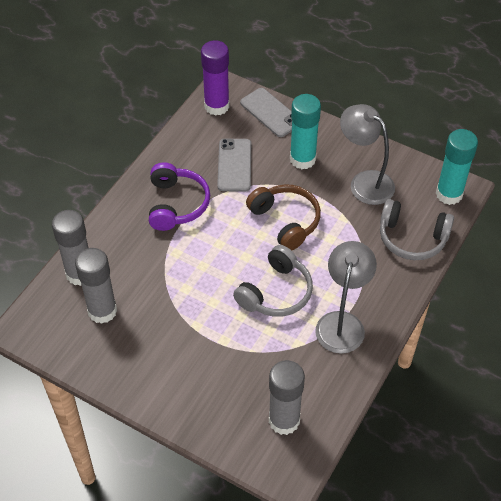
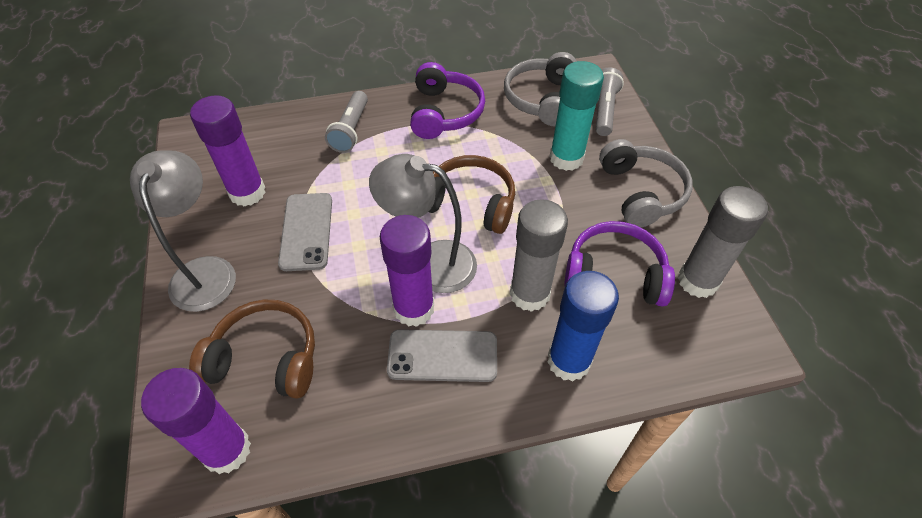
blue glue stick: none = 0 -> [547,271,619,382] = 1
brown headphones: [246,184,321,251] = 1 -> [189,300,315,398] [429,155,515,234] = 2
grey flashlight: none = 0 -> [325,91,368,153] [596,67,624,136] = 2
grey glue stick: [52,210,88,286] [75,248,117,324] [269,360,305,435] = 3 -> [510,199,568,312] [678,186,768,298] = 2
purple glue stick: [201,40,230,116] = 1 -> [141,368,251,474] [190,95,266,207] [380,215,434,327] = 3
purple headphones: [149,162,210,231] = 1 -> [410,62,485,139] [564,221,675,307] = 2
turquoise glue stick: [290,94,321,169] [436,129,478,205] = 2 -> [549,61,604,171] = 1

